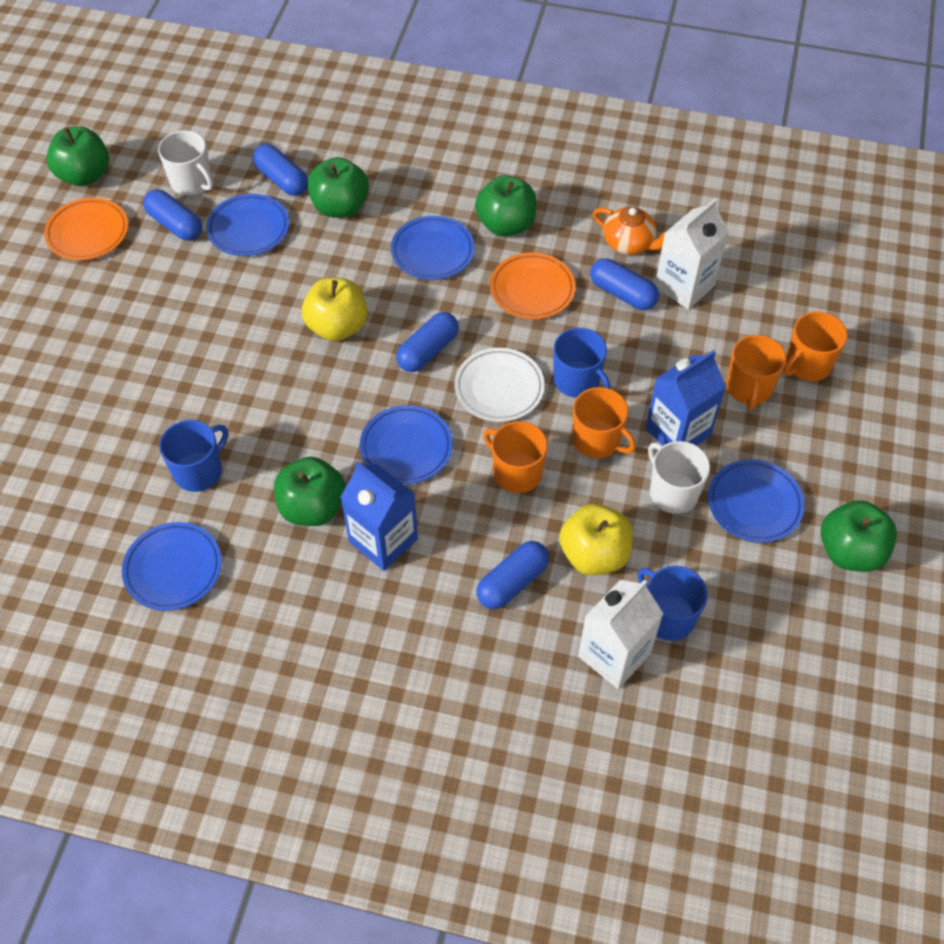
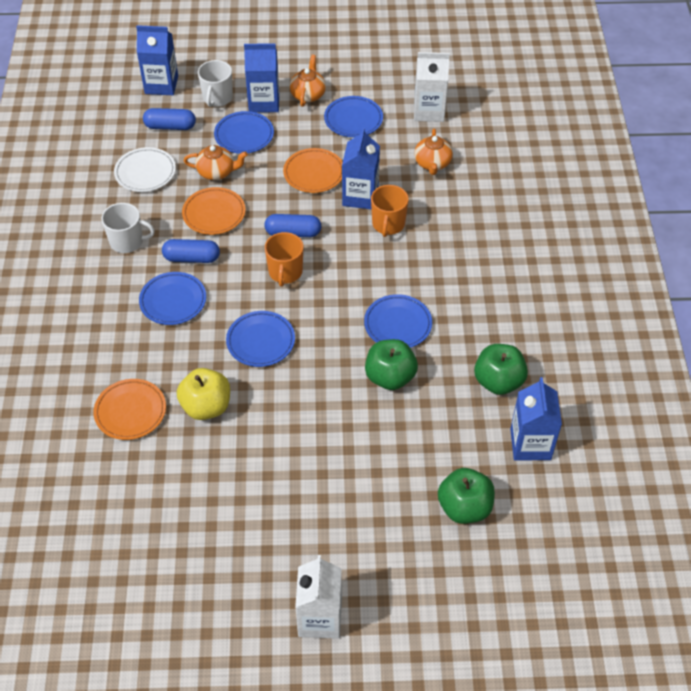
blue capsule: [143,189,202,241] [253,144,308,196] [396,312,459,372] [476,541,549,609] [590,258,659,310] = 5 -> [143,108,196,130] [162,239,220,263] [264,214,321,237] = 3
blue carton: [340,461,418,571] [645,350,726,446] = 2 -> [136,25,178,95] [244,43,279,113] [342,128,380,210] [510,377,562,460] = 4
blue mug: [159,420,228,492] [554,328,611,398] [638,566,708,641] = 3 -> none = 0
green apple: [46,126,109,186] [274,457,346,526] [308,157,369,218] [475,175,537,237] [821,500,897,572] = 5 -> [365,339,418,390] [438,468,495,524] [474,344,528,395] = 3
orange mug: [483,421,548,493] [572,387,636,458] [726,335,786,410] [783,312,848,381] = 4 -> [265,232,304,287] [371,185,409,237] = 2
orange plate: [44,198,128,260] [490,252,576,319] = 2 -> [94,379,166,440] [182,187,246,235] [283,148,343,193] = 3
orange teapot: [593,207,665,255] = 1 -> [184,145,248,180] [289,55,326,107] [414,129,453,175] = 3
yellow apple: [302,278,367,341] [559,504,633,575] = 2 -> [177,368,230,420] = 1

